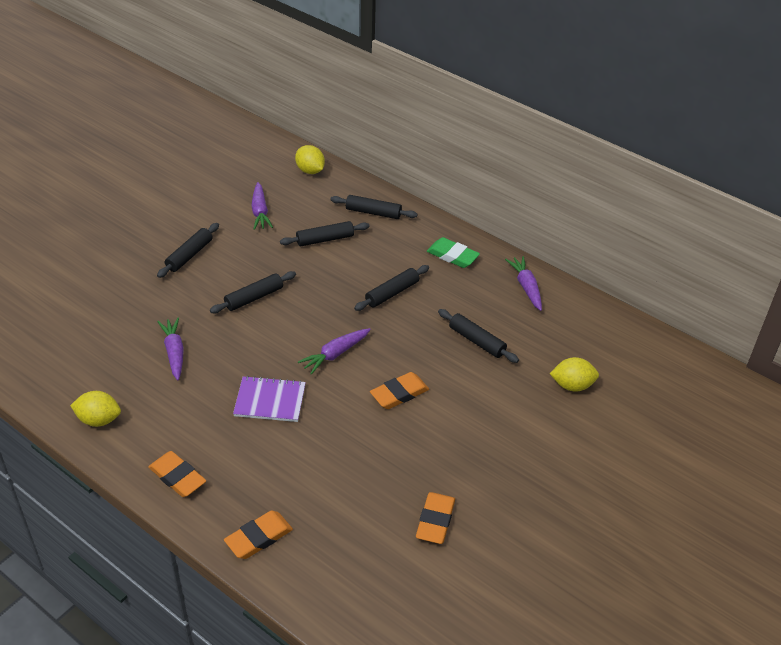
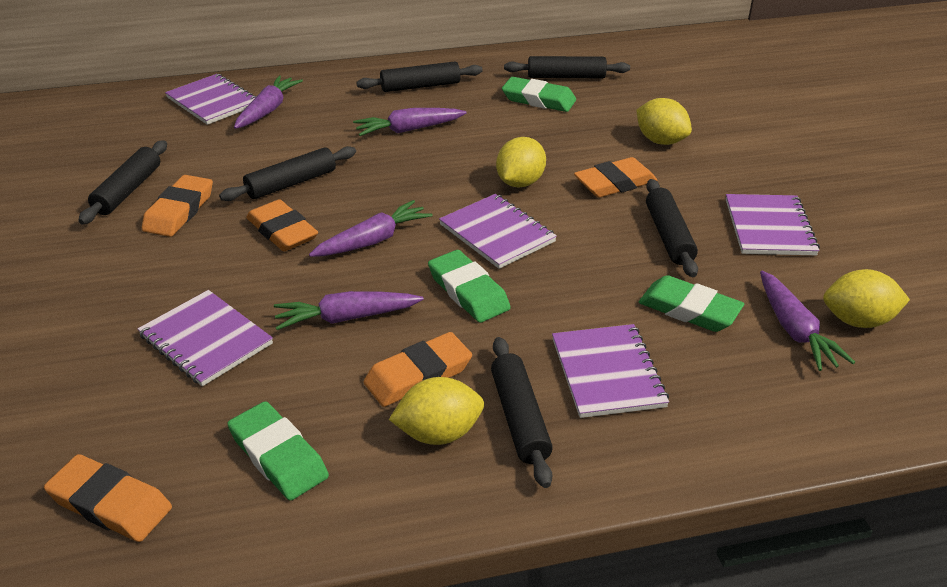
green eraser: [427,237,480,268] = 1 -> [228,401,329,501] [428,250,511,323] [502,77,576,112] [639,275,744,332] = 4
orange eraser: [148,451,206,497] [224,511,293,559] [370,372,429,409] [416,492,455,544] = 4 -> [44,454,172,542] [142,175,213,237] [246,199,318,251] [364,332,472,407] [574,157,657,197] = 5
purple carrot: [157,318,184,381] [252,182,273,230] [298,328,371,375] [505,256,542,311] = 4 -> [234,76,303,129] [274,291,424,330] [309,200,433,257] [353,108,467,136] [760,270,855,371] = 5
purple notebook: [233,376,306,422] = 1 -> [138,290,273,386] [165,74,257,125] [439,194,557,269] [552,324,669,418] [726,194,820,255] = 5
yellow lemon: [70,391,121,427] [295,145,325,174] [550,357,599,392] = 3 -> [389,377,484,445] [496,137,546,187] [636,98,692,145] [823,269,910,328] = 4

